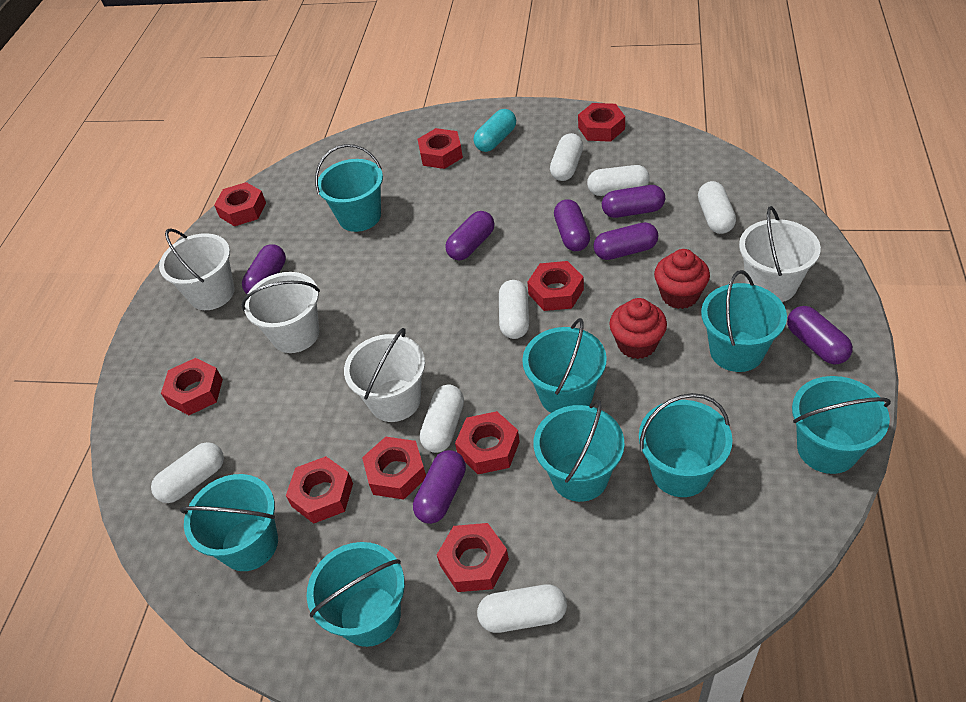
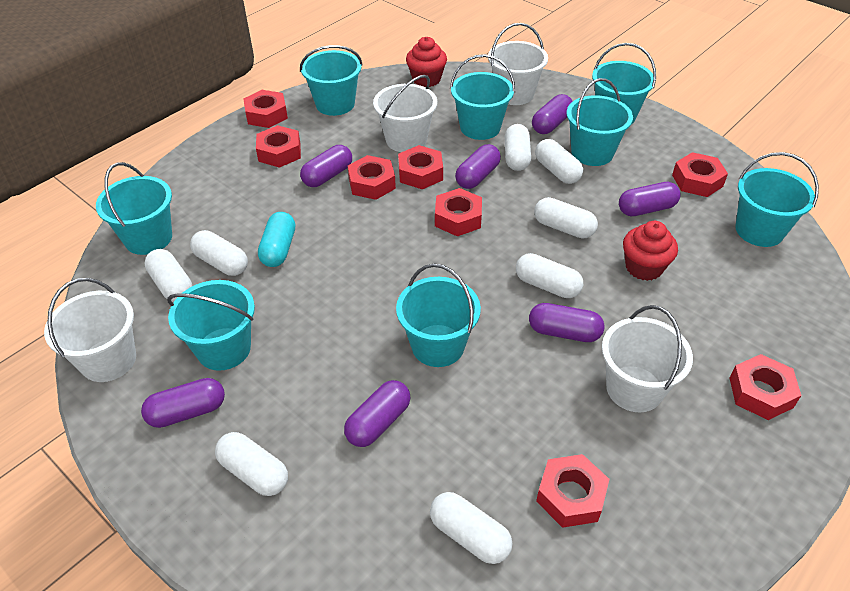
red nut: [161,358,223,415] [214,182,266,226] [286,456,353,524] [362,437,426,500] [418,128,463,169] [437,523,509,592] [455,411,520,474] [527,261,584,311] [578,103,625,142] = 9 -> [243,90,288,128] [256,125,301,168] [348,155,396,200] [398,145,443,189] [435,188,482,236] [536,454,609,528] [672,152,728,197] [730,354,802,420] = 8
white capsule: [151,442,224,503] [420,385,464,453] [477,584,567,633] [499,280,529,339] [550,133,583,181] [587,165,650,196] [698,181,736,234] = 7 -> [144,249,192,302] [190,230,248,276] [215,432,288,496] [430,492,512,564] [505,124,531,171] [516,253,583,298] [534,197,598,239] [535,139,583,184] = 8

